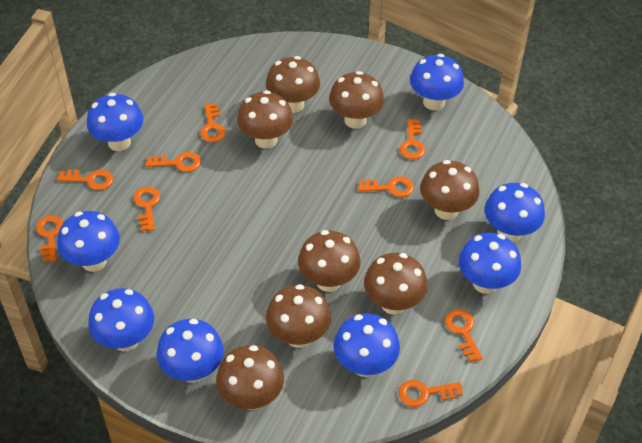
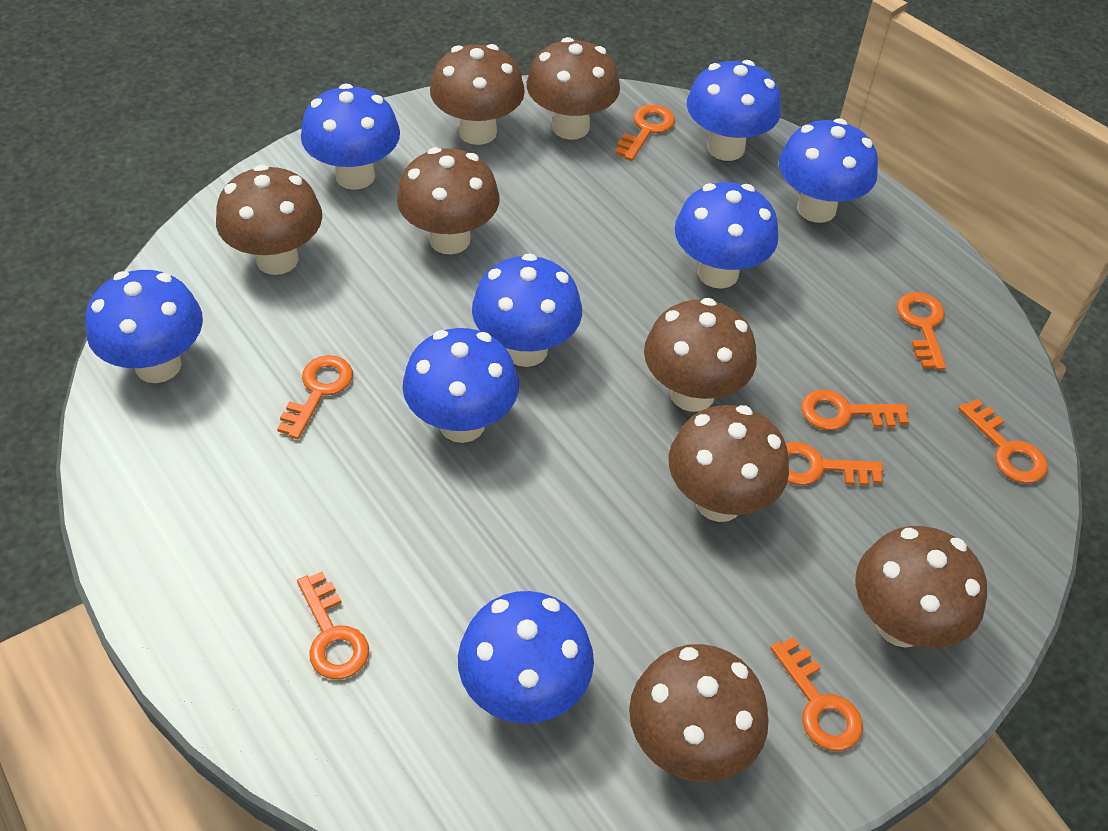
orange key: [36,215,63,262] [57,170,113,190] [133,187,160,231] [146,152,201,172] [200,103,226,142] [358,176,414,197] [399,380,463,407] [400,119,425,159] [445,309,483,362] = 9 -> [277,355,353,439] [297,572,369,679] [615,105,675,161] [770,637,863,751] [786,442,883,486] [801,390,908,430] [897,292,946,370] [958,399,1048,483] = 8

